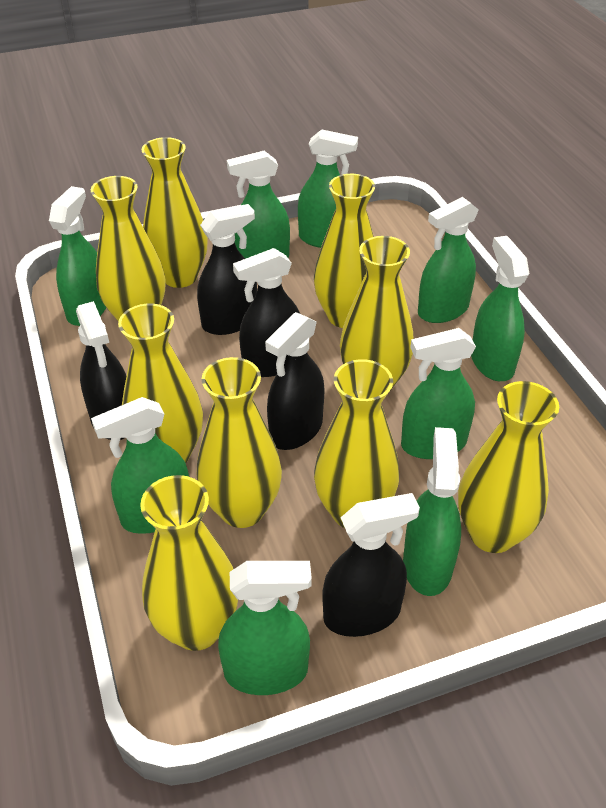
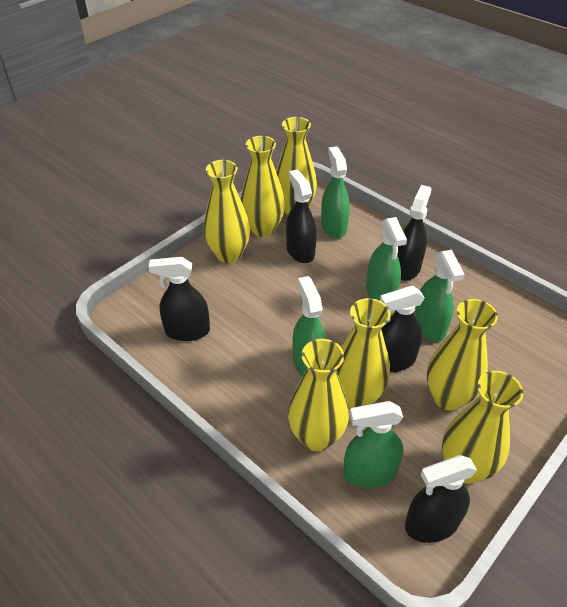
green spray bottle: [49,186,106,326] [91,397,189,534] [218,561,312,695] [227,151,290,259] [298,129,358,248] [401,328,476,459] [403,427,461,596] [418,197,478,323] [471,236,529,381] = 9 -> [292,276,327,377] [321,146,350,238] [344,401,403,488] [366,217,407,301] [414,250,465,342] = 5
yellow vase: [91,176,165,322] [118,304,203,463] [140,475,238,651] [142,137,208,288] [197,357,282,528] [314,174,375,328] [314,359,399,528] [340,236,414,392] [458,381,559,553] = 9 -> [204,160,250,263] [241,136,285,237] [276,117,317,215] [288,339,349,451] [336,298,390,408] [427,299,498,411] [442,371,524,484] = 7

